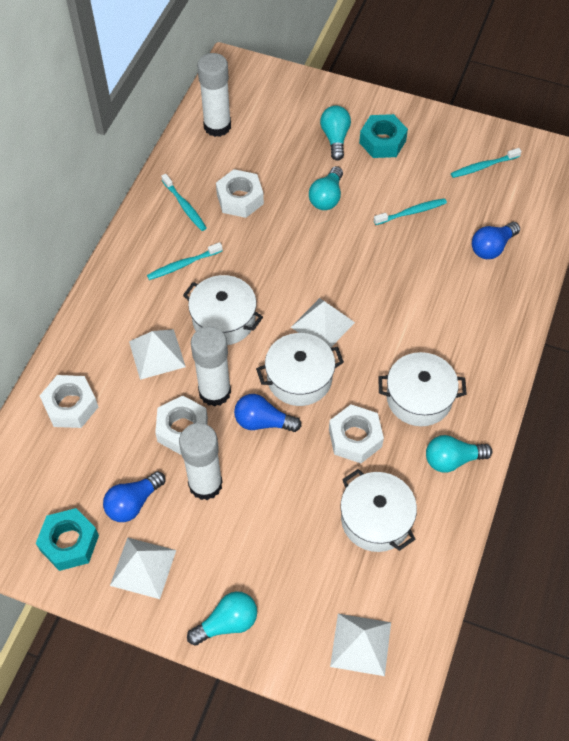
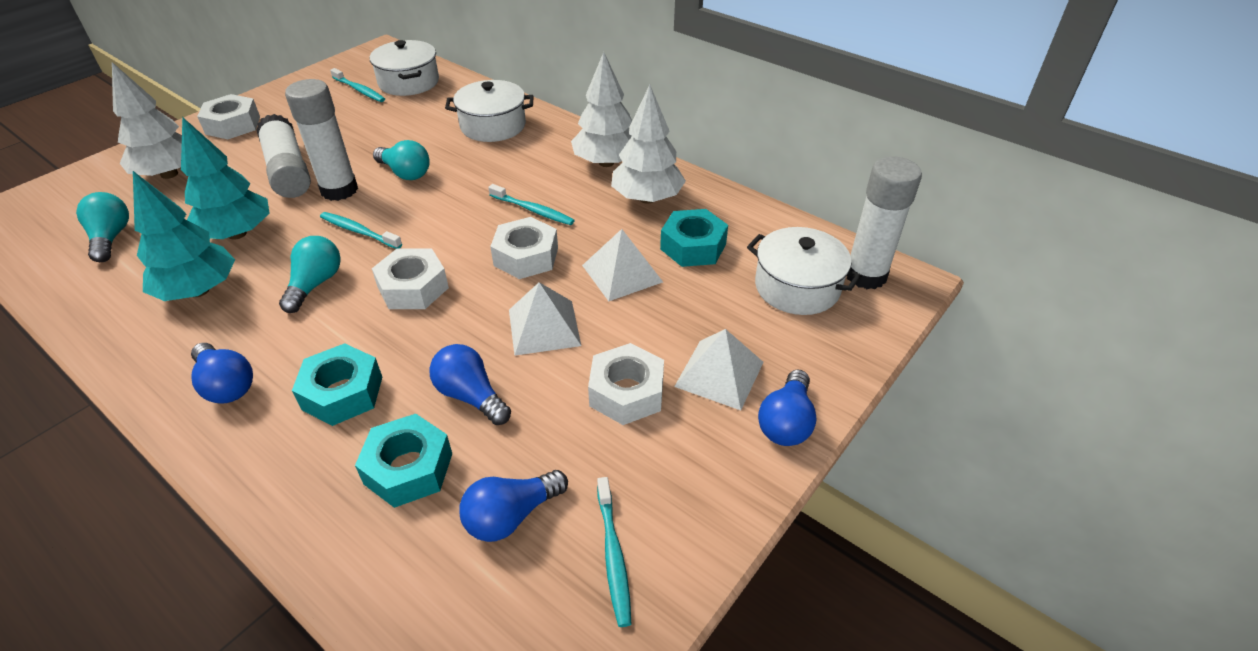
blue light bulb: [103,471,165,522] [234,394,302,432] [472,222,520,259] = 3 -> [191,343,253,404] [429,344,511,425] [459,470,568,542] [758,369,817,446] = 4
turquoise light bulb: [187,591,257,646] [309,166,343,210] [320,106,351,161] [426,435,492,473] = 4 -> [76,192,129,262] [279,236,341,313] [373,140,430,180] = 3
turquoise nut: [36,508,99,571] [359,114,408,158] = 2 -> [292,343,382,426] [355,414,452,508] [660,209,728,267] = 3
turquoise tree: none = 0 -> [133,171,235,301] [181,117,270,240] = 2
white pot: [183,275,263,345] [256,333,344,406] [341,469,417,552] [378,352,467,426] = 4 -> [369,40,439,96] [445,80,534,142] [747,227,861,315] = 3
white pyramid: [110,537,176,599] [129,329,186,380] [291,298,355,348] [330,614,391,676] = 4 -> [509,282,581,356] [582,229,663,301] [674,329,763,410] = 3
white tree: none = 0 -> [112,62,182,179] [571,52,632,167] [611,85,686,204] = 3

